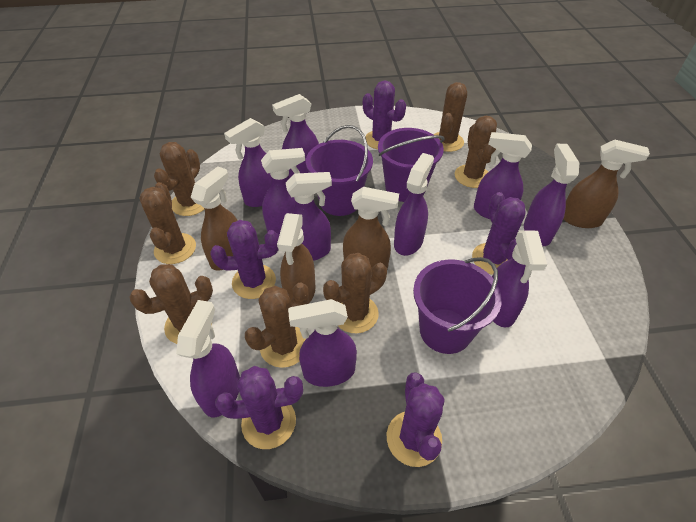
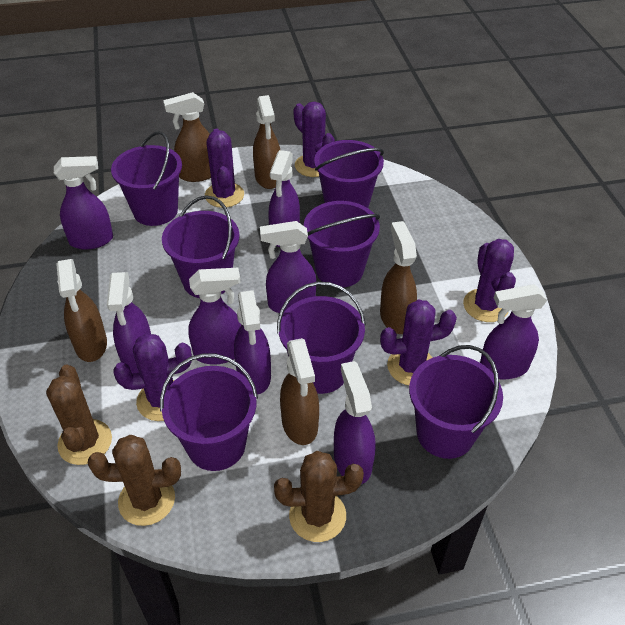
brown cactus: [129,264,213,344] [139,182,196,264] [154,142,204,216] [245,283,309,368] [323,253,387,333] [434,82,467,152] [455,116,497,188] = 7 -> [46,365,112,465] [87,435,181,526] [274,451,364,542] = 3
brown spray bottle: [191,166,238,271] [277,213,315,304] [343,187,399,276] [564,140,650,228] = 4 -> [56,259,107,362] [163,92,211,182] [253,95,280,189] [280,338,319,445] [380,221,417,334] = 5
purple bucket: [306,125,373,216] [378,128,445,202] [413,257,502,354] = 3 -> [111,131,182,226] [160,353,258,471] [162,195,240,298] [277,282,366,394] [304,201,380,287] [314,140,384,208] [409,345,503,459] = 7
purple spray bottle: [176,300,240,417] [224,118,272,207] [261,148,305,235] [272,94,319,178] [286,172,332,261] [288,299,357,387] [394,153,434,256] [474,132,532,219] [492,230,547,328] [524,144,579,246] = 10 -> [54,156,113,249] [107,272,151,374] [188,268,242,365] [234,290,271,394] [260,221,316,313] [268,150,300,247] [334,361,376,484] [480,284,547,380] = 8

